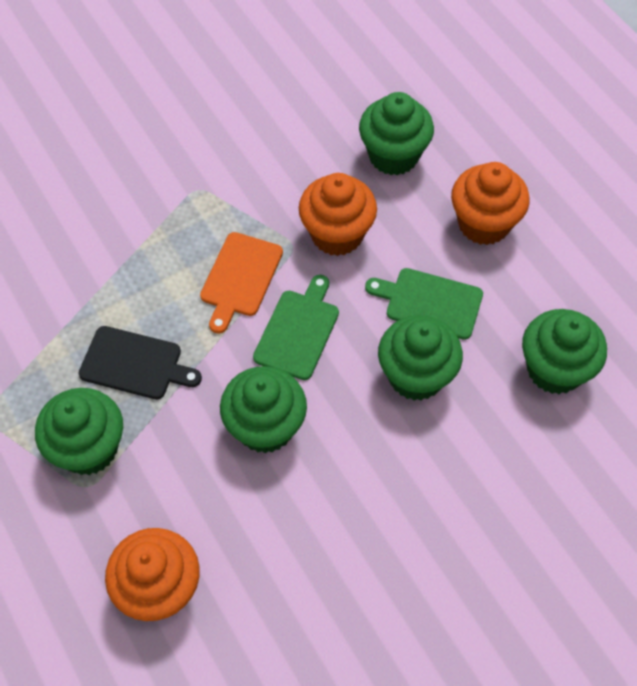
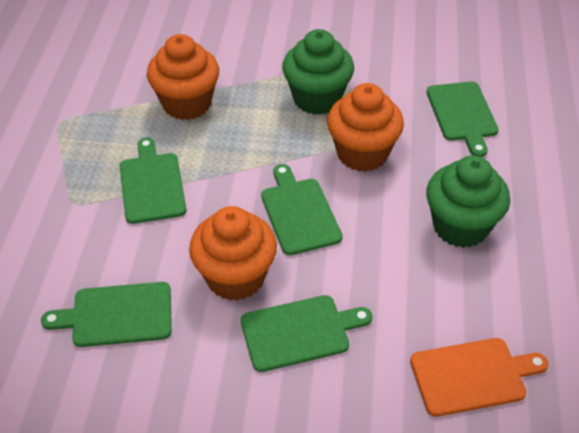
black cutting board: [79,326,202,400] = 1 -> none = 0
green cupcake: [35,388,123,475] [220,366,307,453] [359,92,434,175] [378,315,463,400] [522,309,607,394] = 5 -> [282,29,354,115] [426,156,510,248] = 2
green cutting board: [253,275,339,380] [365,268,483,340] = 2 -> [41,282,172,347] [120,138,187,224] [241,295,372,372] [261,164,343,255] [427,82,499,157] = 5

